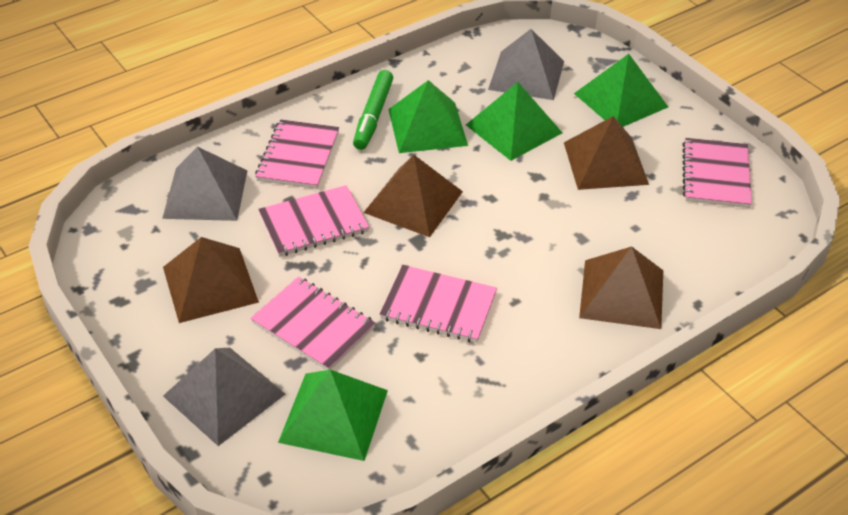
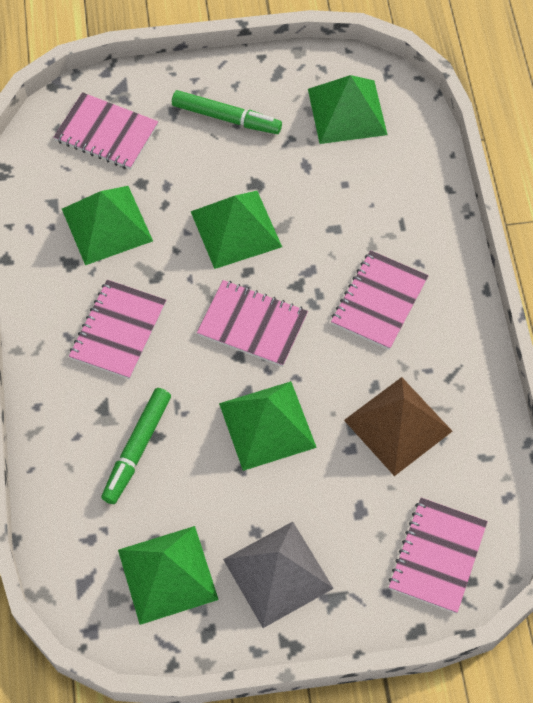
brown pyramid: [163,237,259,323] [363,155,463,237] [564,116,649,190] [579,246,663,329] = 4 -> [344,377,453,476] = 1
green marker: [353,70,393,150] = 1 -> [101,388,171,504] [172,90,282,134] = 2
green pyramid: [278,370,388,461] [388,80,468,153] [466,82,562,161] [574,54,668,127] = 4 -> [62,186,153,265] [118,526,219,625] [191,191,282,269] [219,381,317,471] [308,75,387,144] = 5
grey pyramid: [162,146,247,221] [163,348,285,446] [488,29,564,100] = 3 -> [223,522,334,628] = 1

